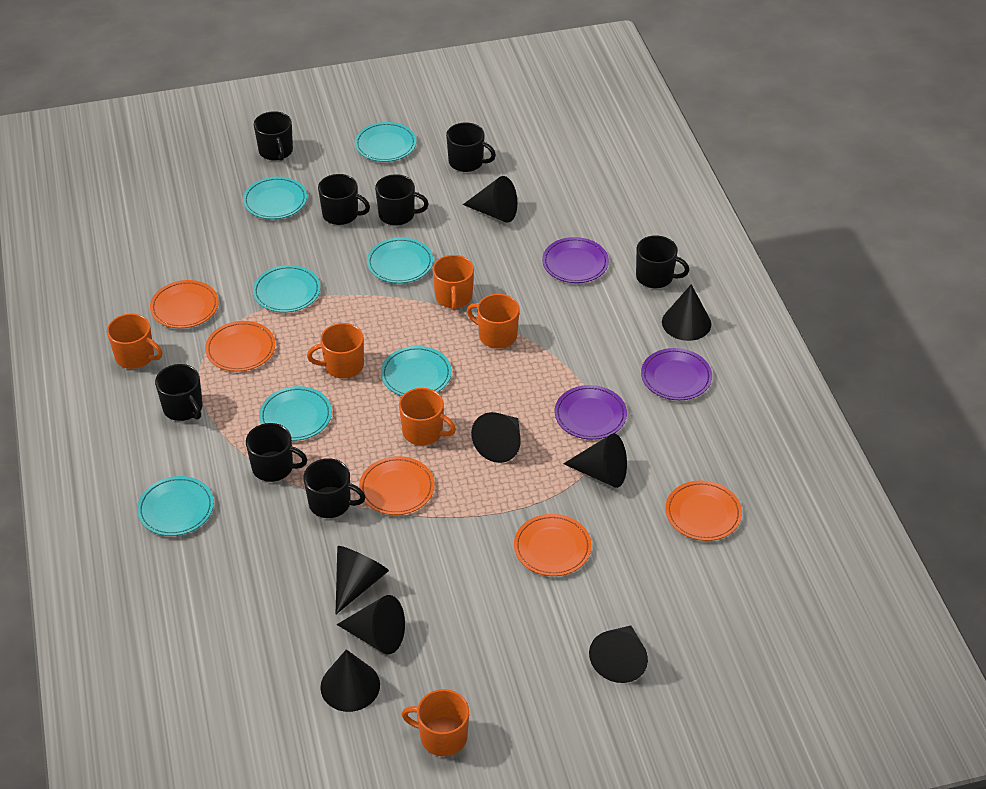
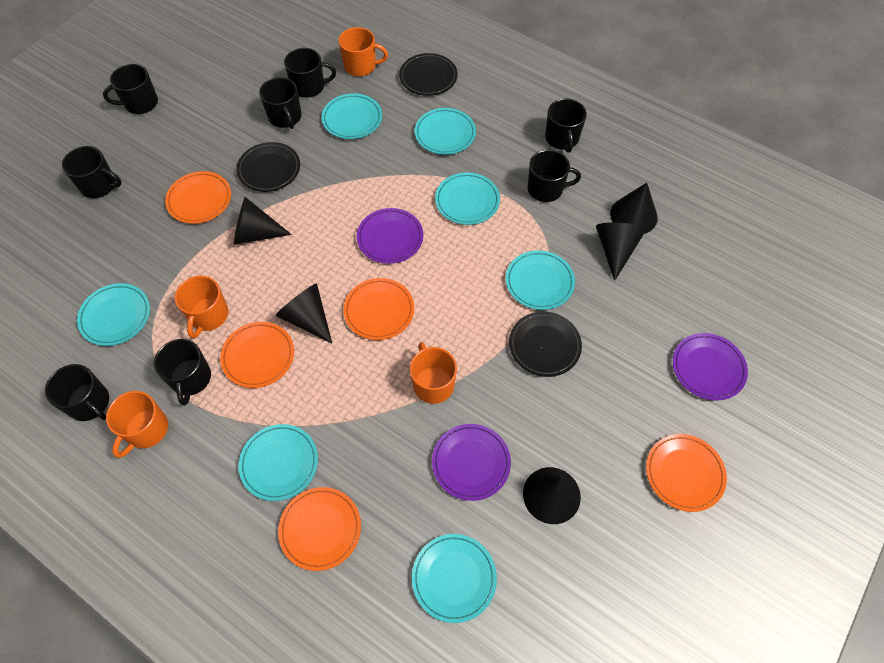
black cone: [320,649,380,712] [336,546,389,614] [337,595,405,654] [463,176,517,223] [471,412,521,463] [563,433,627,488] [589,625,648,683] [662,284,711,341] = 8 -> [234,197,292,245] [276,283,332,343] [523,467,581,524] [596,222,646,281] [610,183,658,234] = 5
black plate: none = 0 -> [237,142,300,192] [399,53,458,96] [509,311,582,377] = 3
orange mug: [107,314,162,369] [307,323,364,379] [399,388,456,445] [401,689,469,756] [432,255,474,311] [467,294,520,348] = 6 -> [106,391,168,458] [175,276,228,339] [339,27,388,76] [410,342,457,404] = 4

